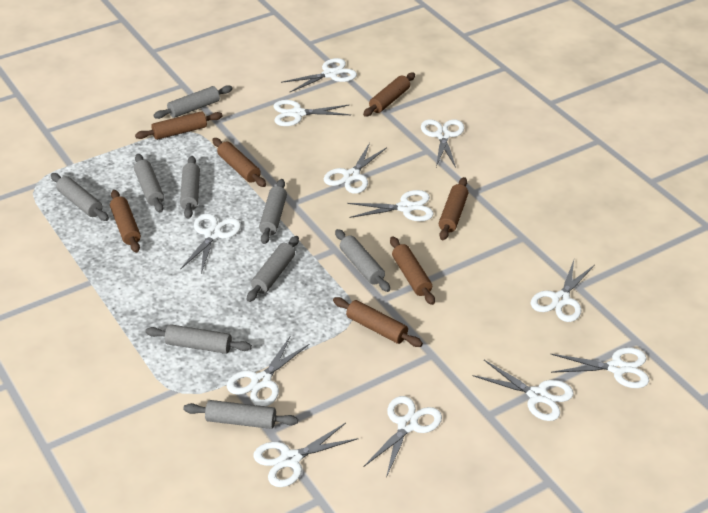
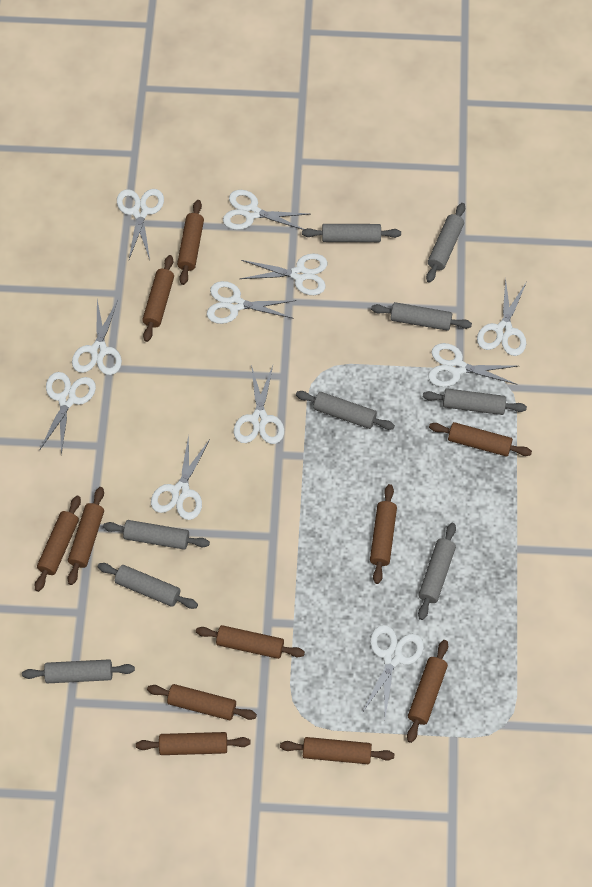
brown rolling pin: [110,190,141,253] [135,111,223,140] [212,138,266,187] [333,297,423,347] [363,72,415,117] [390,237,435,305] [439,177,468,240] = 7 -> [35,496,81,592] [68,487,104,585] [136,732,250,755] [143,255,174,342] [147,684,257,720] [177,200,204,285] [196,625,305,659] [280,737,394,764] [370,484,397,584] [407,640,448,743] [429,422,532,457] = 11
white scissors: [180,213,241,273] [227,335,310,406] [253,423,359,487] [274,100,351,126] [281,58,357,93] [324,143,387,194] [347,190,434,221] [363,396,442,477] [421,119,464,168] [472,360,574,421] [531,260,595,322] [551,348,649,388] = 12 -> [39,372,96,455] [72,300,122,375] [117,189,164,260] [151,435,210,520] [207,281,296,324] [223,190,310,230] [234,365,284,444] [240,253,327,295] [363,625,424,717] [428,343,518,387] [477,278,526,356] = 11

